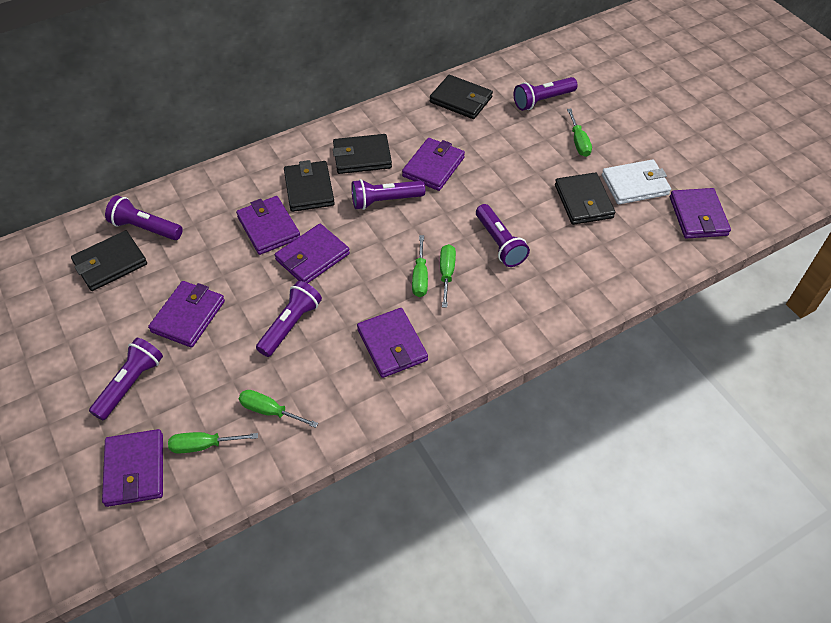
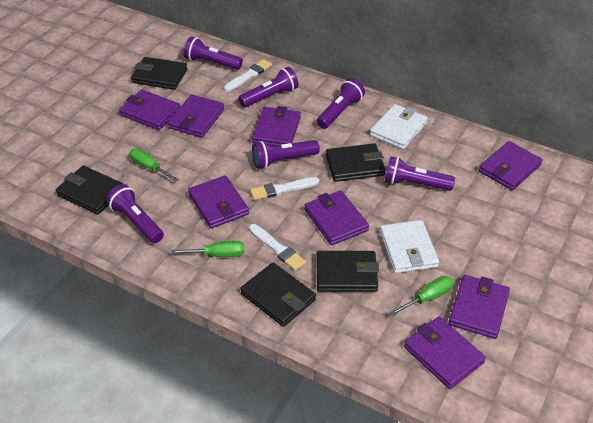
green screwdriver: [168,432,258,454] [239,390,318,428] [412,235,428,297] [440,244,456,308] [567,109,592,157] = 5 -> [129,148,179,182] [171,241,244,257] [389,276,453,316] = 3
purple wallet: [102,429,163,507] [148,281,225,348] [236,196,300,255] [275,224,350,283] [357,308,428,378] [402,138,465,191] [670,188,731,239] = 7 -> [119,90,180,130] [168,95,224,138] [188,175,249,228] [252,106,301,146] [304,190,369,245] [404,317,486,389] [448,275,510,339] [479,141,543,190] = 8
white brush: none = 0 -> [224,59,272,91] [249,224,306,271] [250,177,319,200] = 3
white wallet: [602,159,671,204] = 1 -> [370,104,428,149] [380,220,439,273] = 2

